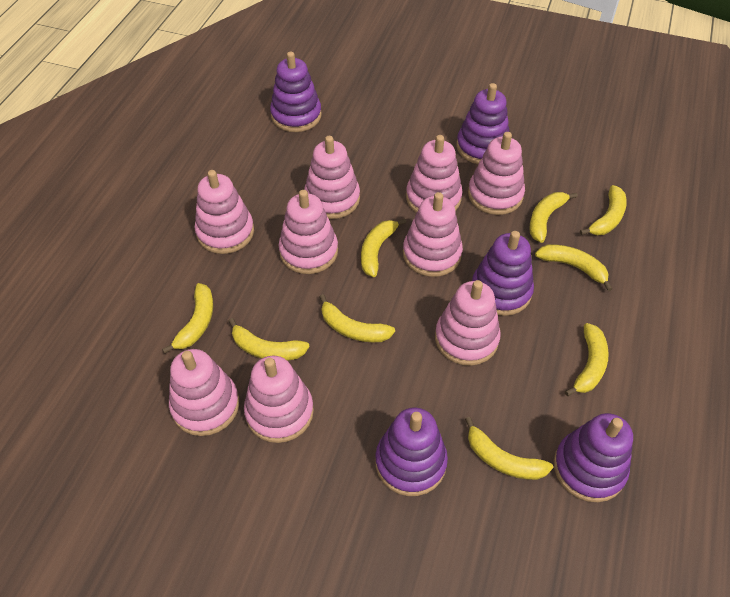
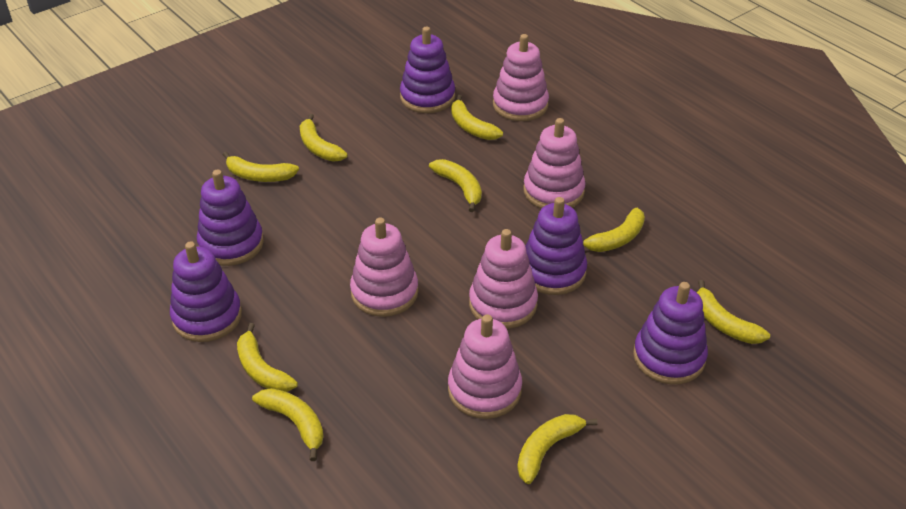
pink stacking toy: [169,349,239,436] [195,170,254,254] [244,356,314,443] [278,190,338,274] [304,136,360,219] [403,192,463,277] [406,135,463,213] [435,280,501,366] [468,132,525,215] = 9 -> [350,217,418,317] [448,315,522,419] [469,229,538,329] [493,34,549,121] [523,118,586,209] = 5

